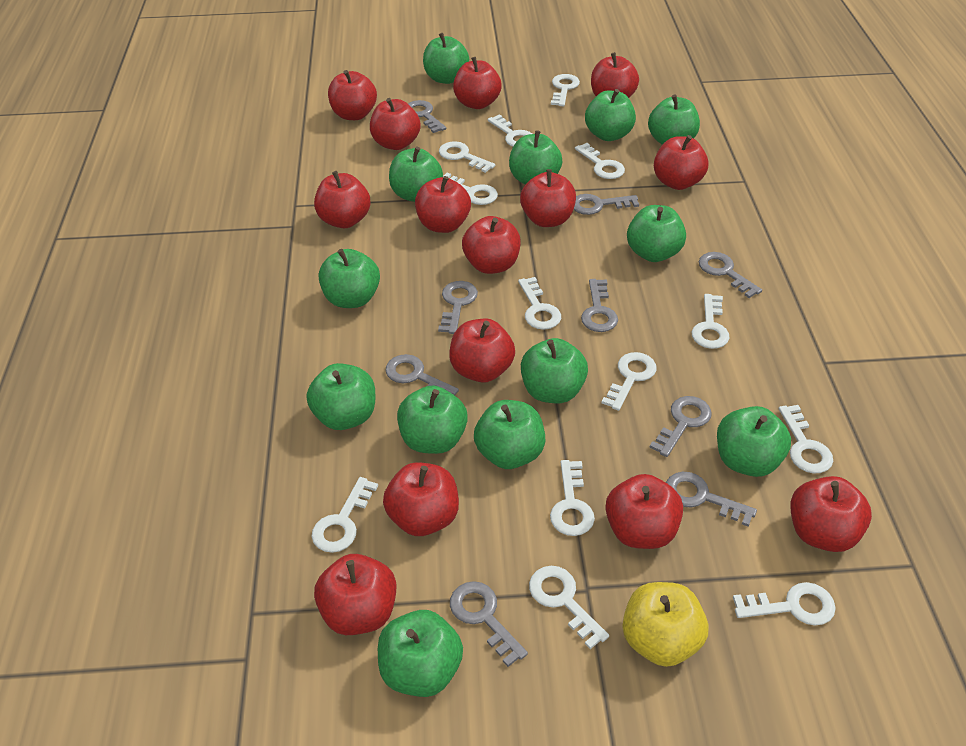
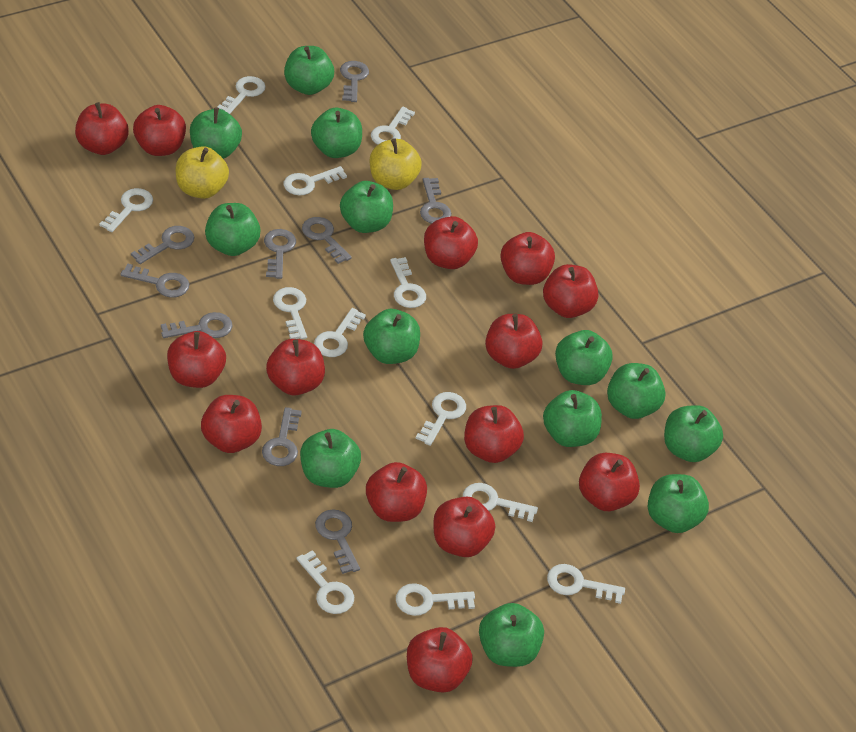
white key: [311,477,378,553] [439,141,495,173] [443,173,498,205] [488,114,532,147] [518,277,561,330] [529,566,609,649] [550,460,595,536] [551,74,580,106] [575,143,625,179] [602,352,656,411] [692,294,730,349] [733,582,836,626] [778,405,833,474] = 13 -> [99,188,153,232] [217,76,266,114] [273,287,307,339] [284,166,347,196] [296,550,354,614] [314,308,366,357] [371,107,415,144] [390,257,426,308] [396,583,475,616] [416,392,466,446] [463,483,538,522] [547,564,625,604] = 12
yellow apple: [622,582,708,667] = 1 -> [176,146,229,199] [370,138,422,190] = 2

